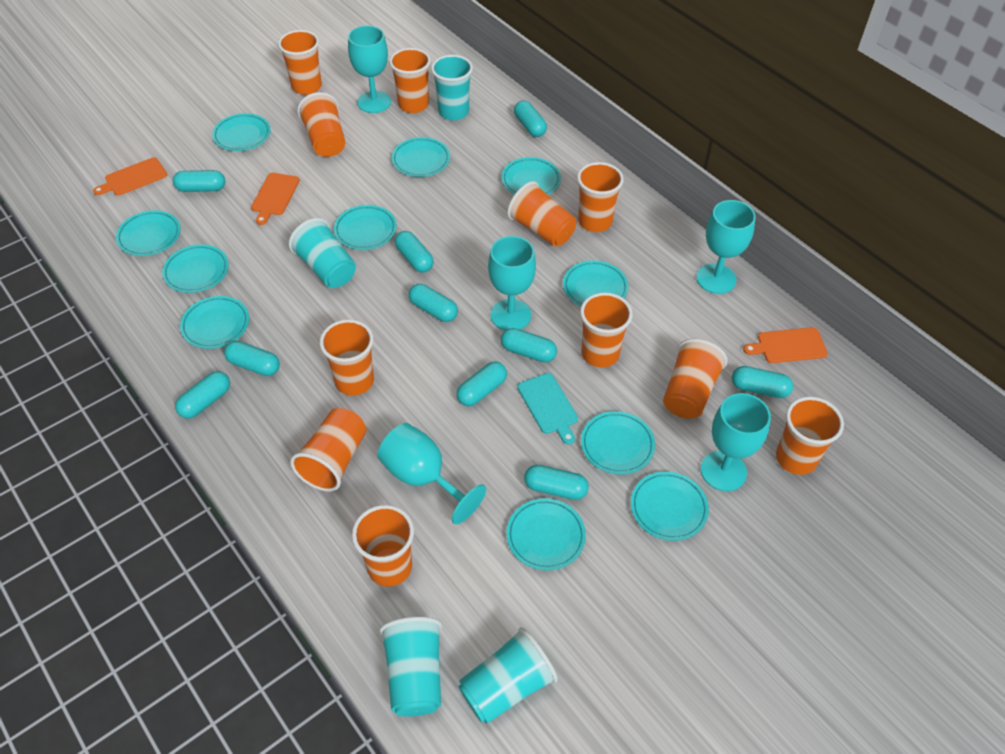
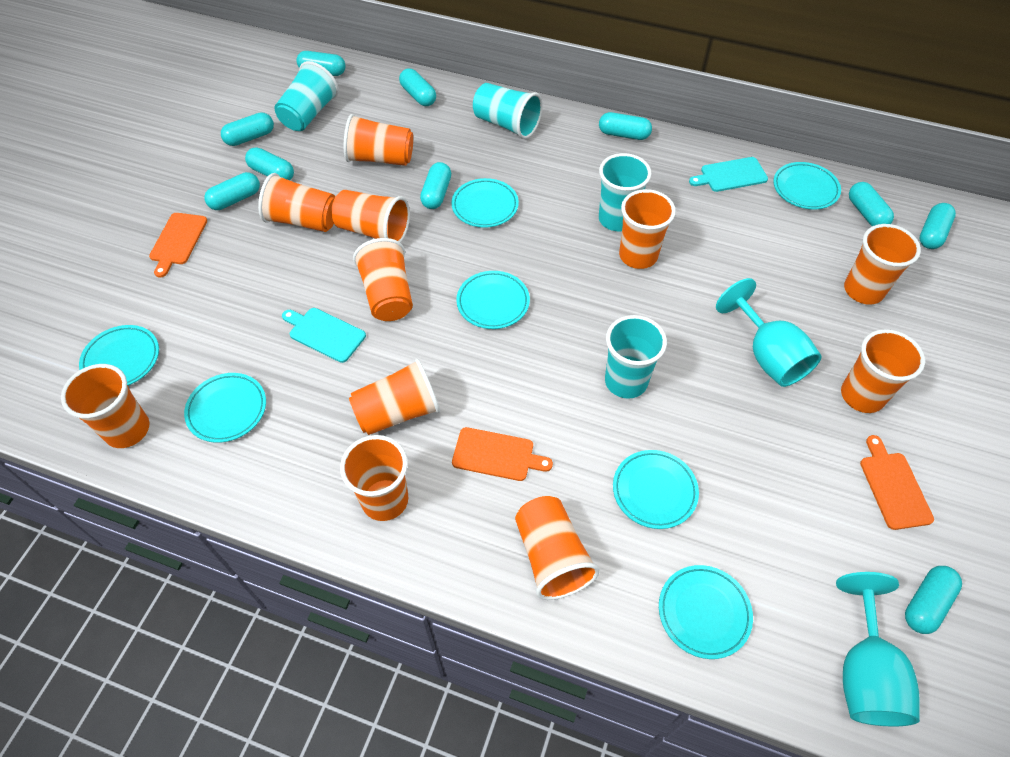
turquoise cutting board: [517,373,578,445] = 1 -> [282,308,366,363] [689,157,768,192] = 2
turquoise goblet: [348,26,391,113] [377,423,486,524] [488,236,536,330] [696,200,756,294] [701,393,771,491] = 5 -> [716,278,822,387] [836,572,920,726] = 2
turquoise plate: [116,210,181,256] [162,245,229,293] [180,296,249,349] [212,113,271,151] [334,205,397,250] [392,137,450,177] [501,157,561,195] [507,498,586,571] [563,261,628,306] [581,411,655,475] [631,472,709,541] = 11 -> [79,325,159,386] [184,373,266,443] [451,178,519,228] [456,271,530,329] [613,450,699,529] [659,565,753,659] [773,162,841,210] = 7

